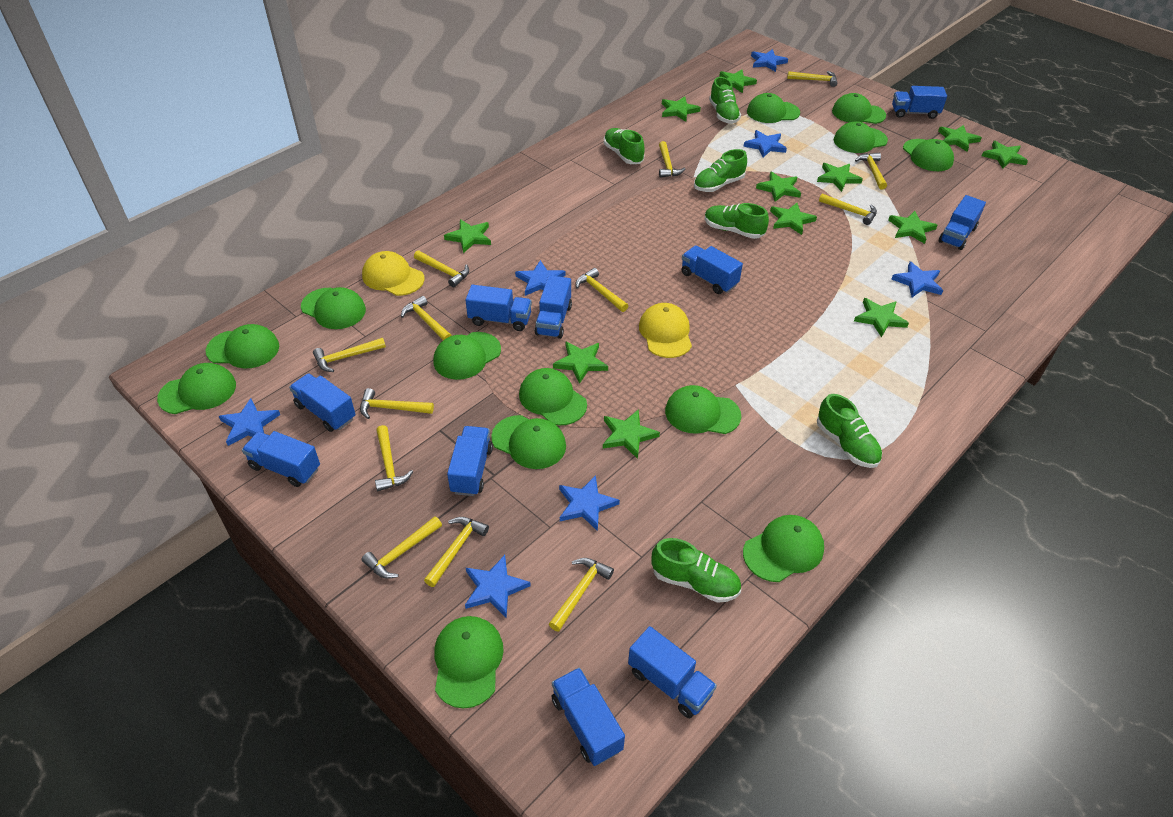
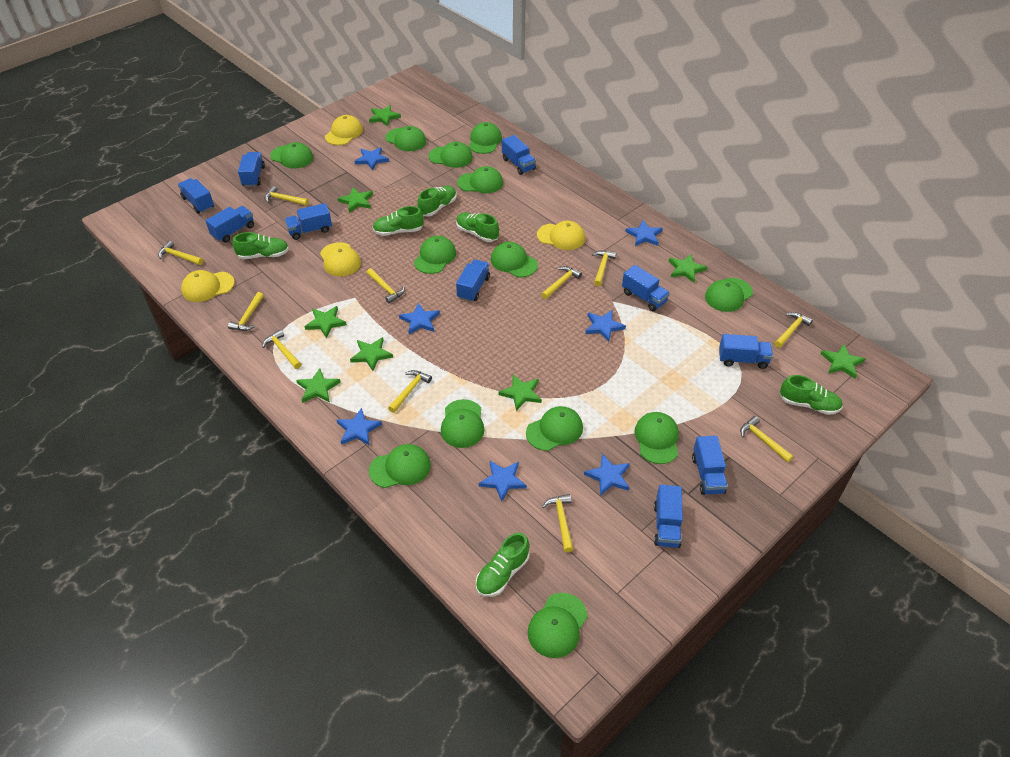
green star: [444,219,491,253] [553,342,608,384] [603,409,660,459] [662,96,701,122] [719,70,757,93] [756,172,801,202] [770,203,817,235] [817,163,863,192] [854,298,909,337] [888,211,937,244] [938,125,982,151] [982,141,1028,169] = 12 -> [296,368,341,403] [304,306,347,338] [337,187,373,213] [350,337,393,371] [369,105,401,127] [498,374,542,411] [669,254,707,283] [820,344,865,379] = 8
yellow cap: [362,251,424,296] [639,303,692,358] = 2 -> [181,270,234,302] [320,242,361,277] [325,115,363,145] [537,221,585,250] = 4
yellow hammer: [313,338,386,372] [360,388,434,419] [362,516,442,579] [375,425,413,491] [401,296,452,340] [414,250,469,287] [424,517,489,587] [549,558,614,632] [576,268,628,312] [659,141,685,178] [787,71,837,87] [819,194,877,225] [855,153,887,190] = 13 -> [158,241,203,265] [228,292,264,331] [262,329,301,369] [265,186,309,206] [366,268,405,303] [388,370,432,413] [541,266,582,299] [542,494,573,552] [592,250,617,286] [740,416,793,463] [774,312,813,348] = 11

